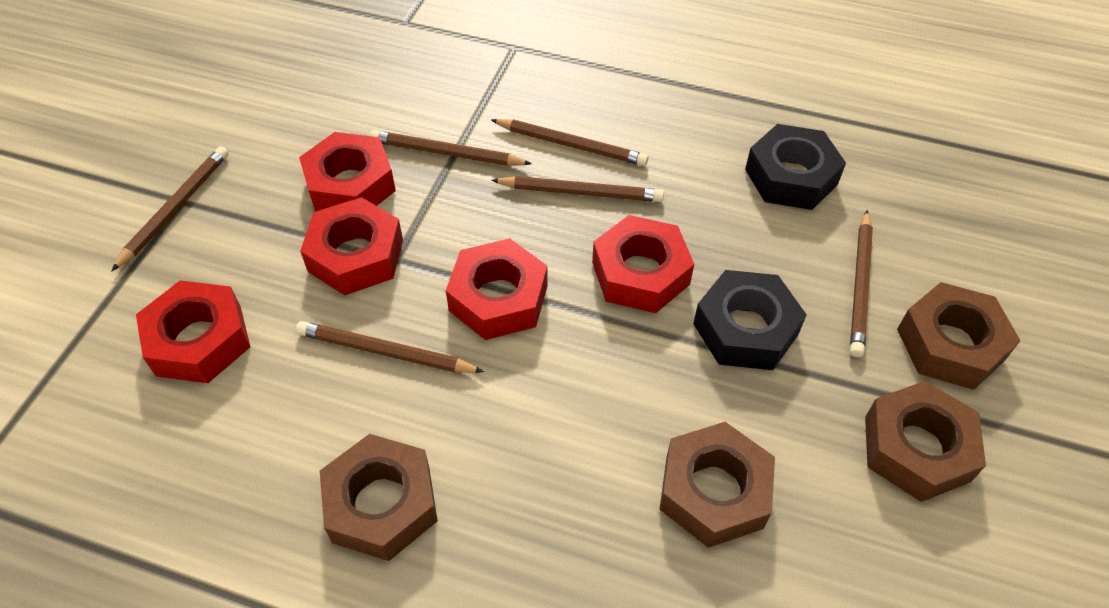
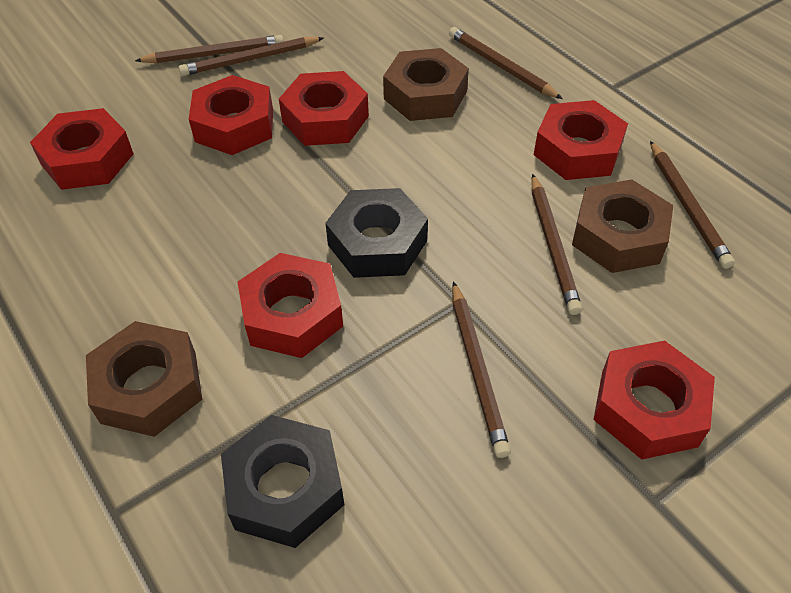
brown nut: [320,434,438,561] [659,422,775,548] [865,381,986,502] [897,282,1020,390] = 4 -> [86,321,202,437] [383,48,469,121] [572,179,673,273] = 3
red nut: [136,280,250,383] [299,132,396,212] [300,197,403,295] [446,239,548,340] [592,215,694,313] = 5 -> [30,108,134,190] [189,75,273,155] [237,253,343,358] [279,71,369,146] [534,100,628,180] [593,341,715,460] = 6

